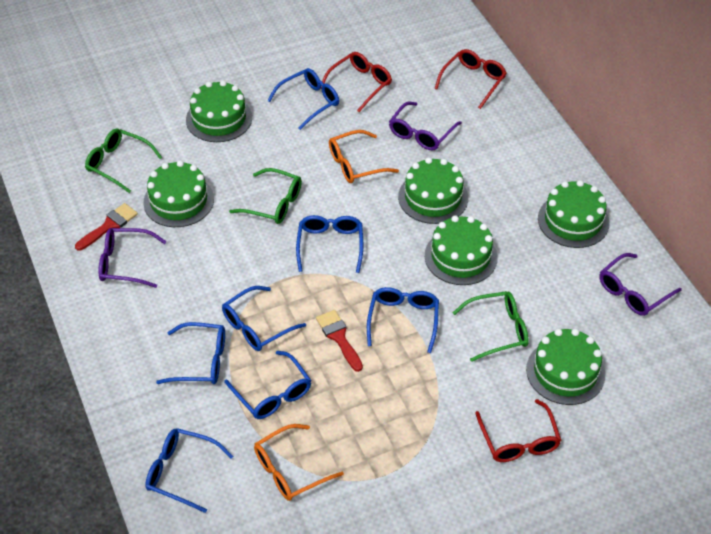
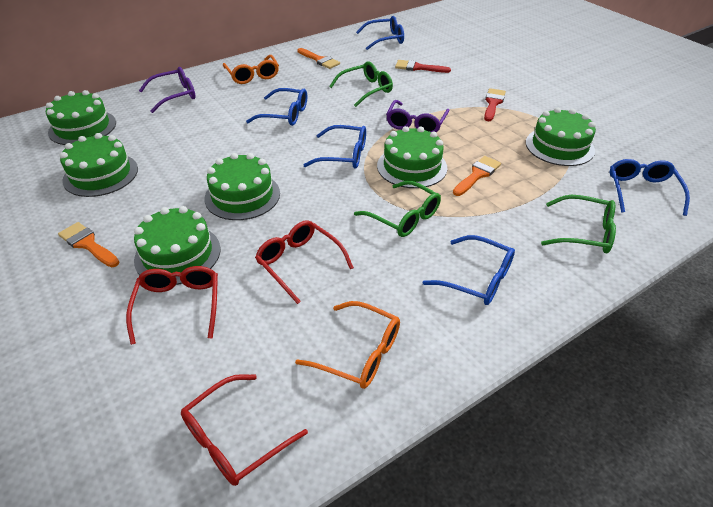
blue glasses: [145,428,233,513] [156,322,225,384] [222,286,306,351] [224,351,311,419] [267,68,339,130] [296,215,363,273] [367,287,439,353] = 7 -> [246,88,307,126] [304,125,366,169] [356,16,404,50] [422,235,515,305] [609,159,690,216] = 5
orange brush: none = 0 -> [58,222,120,267] [298,48,340,69] [453,156,501,196] = 3
purple glasses: [98,228,166,288] [389,102,462,150] [599,253,682,316] = 3 -> [139,67,196,113] [386,100,450,133] = 2

